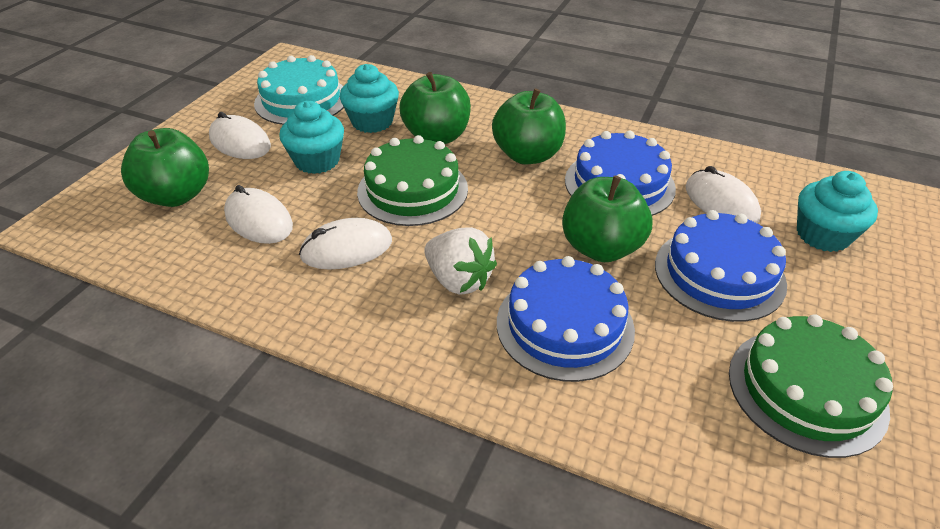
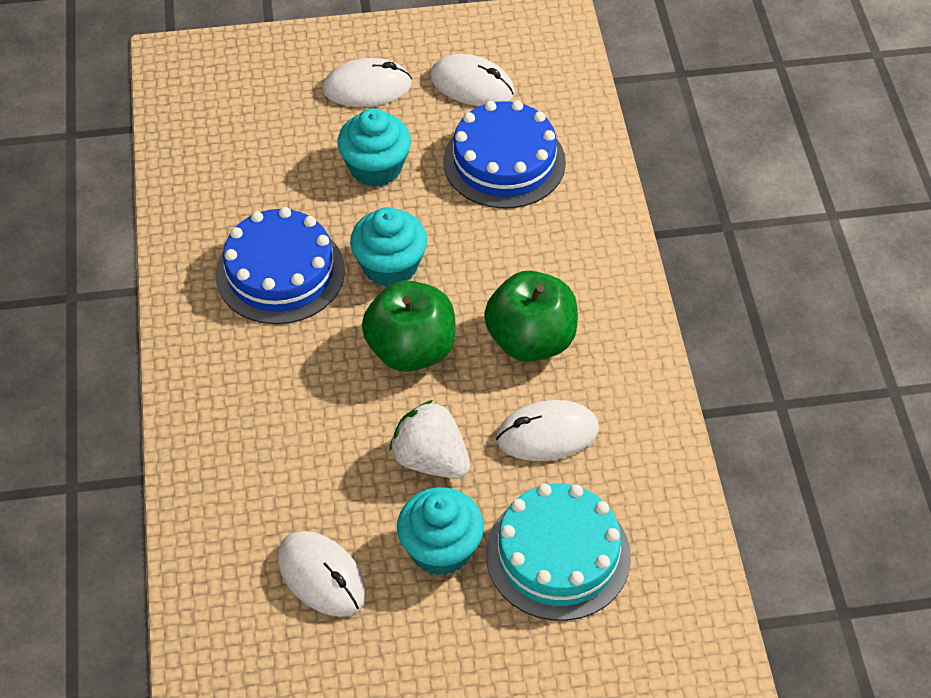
blue cake: [497,256,635,382] [565,131,676,216] [655,210,787,322] = 3 -> [216,207,345,324] [443,100,566,209] = 2
green apple: [121,128,209,207] [400,72,471,144] [492,88,566,164] [562,176,652,262] = 4 -> [362,280,455,372] [484,271,578,362] = 2
green cake: [357,135,468,226] [729,314,893,458] = 2 -> none = 0

